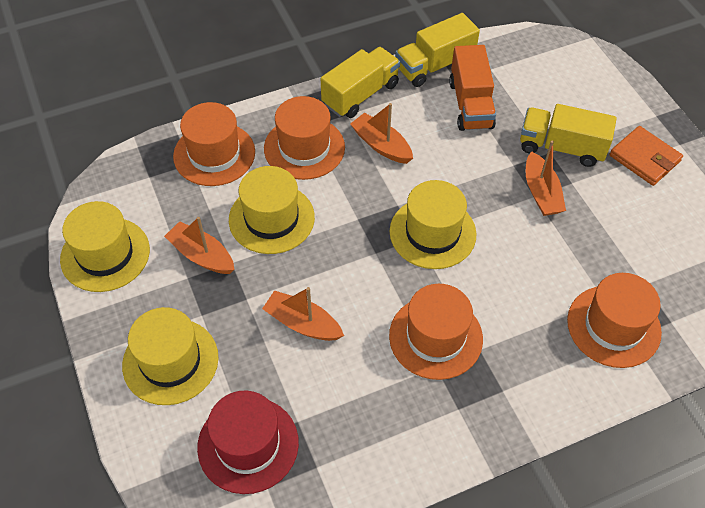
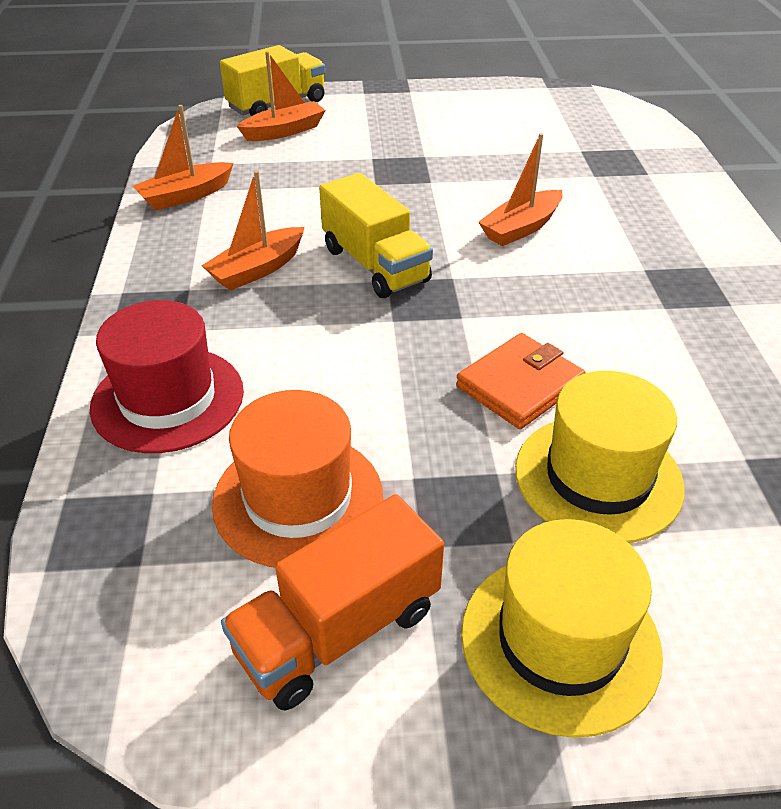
orange hat: [173,102,255,186] [264,96,345,180] [389,284,483,380] [567,273,662,368] = 4 -> [212,390,383,568] = 1
yellow hat: [60,201,150,292] [122,307,219,405] [229,166,315,254] [390,180,476,269] = 4 -> [461,519,663,738] [515,371,685,543] = 2
yellow truck: [321,47,400,118] [395,13,480,87] [520,104,617,167] = 3 -> [220,45,325,116] [319,173,433,298] = 2

